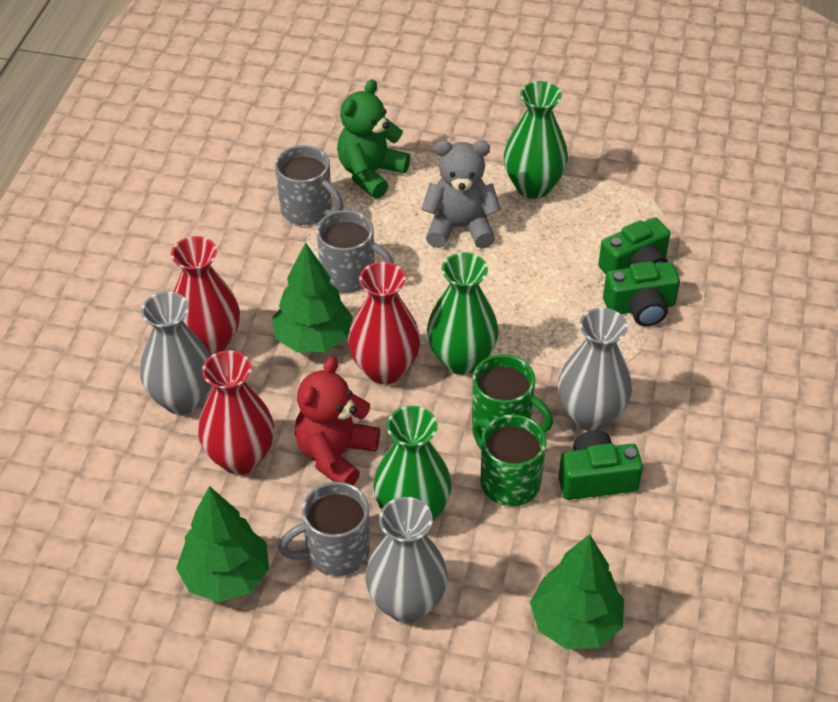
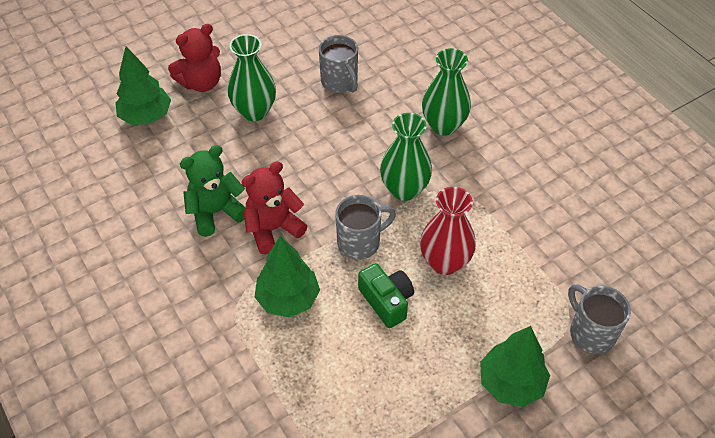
green camera: [558,430,643,500] [598,217,670,274] [603,261,680,326] = 3 -> [358,263,414,328] = 1
green mug: [472,355,553,434] [472,414,546,506] = 2 -> none = 0
grey teddy bear: [421,140,501,249] = 1 -> none = 0
grey vase: [140,291,211,415] [365,497,448,623] [558,308,632,431] = 3 -> none = 0
red teddy bear: [295,356,380,485] = 1 -> [168,24,221,92] [242,161,308,254] = 2
red vase: [171,236,240,356] [198,350,274,475] [348,262,420,384] = 3 -> [420,187,476,275] = 1

